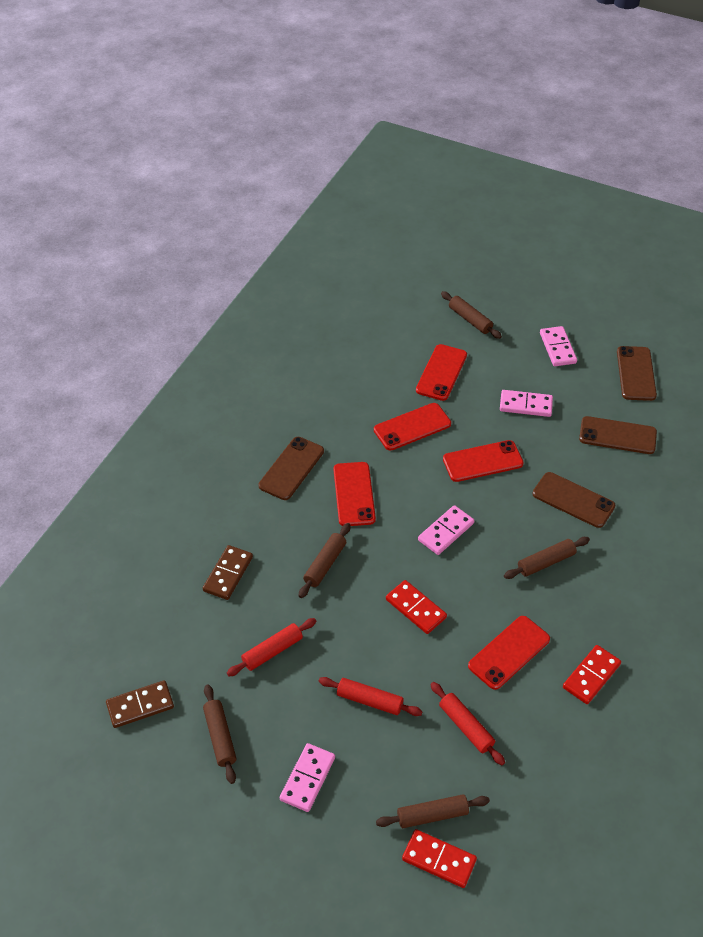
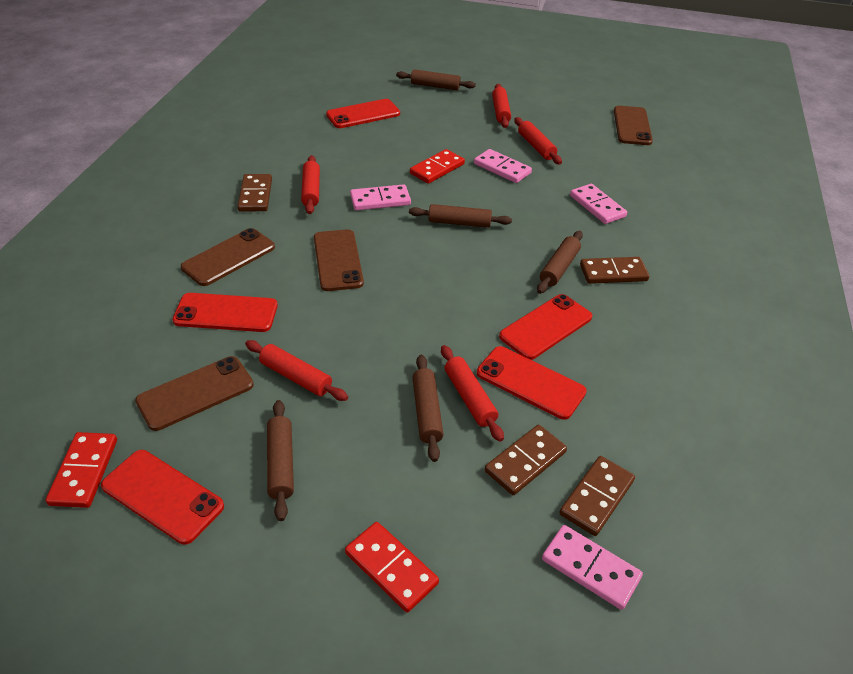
brown domino: [106,680,174,728] [203,545,253,600] = 2 -> [238,174,272,212] [485,425,567,495] [559,456,635,536] [580,257,649,284] = 4
red rolling pin: [227,618,316,676] [319,677,423,716] [430,682,505,765] = 3 -> [245,340,348,401] [301,155,320,214] [441,345,504,442] [492,84,511,128] [514,117,562,164] = 5

